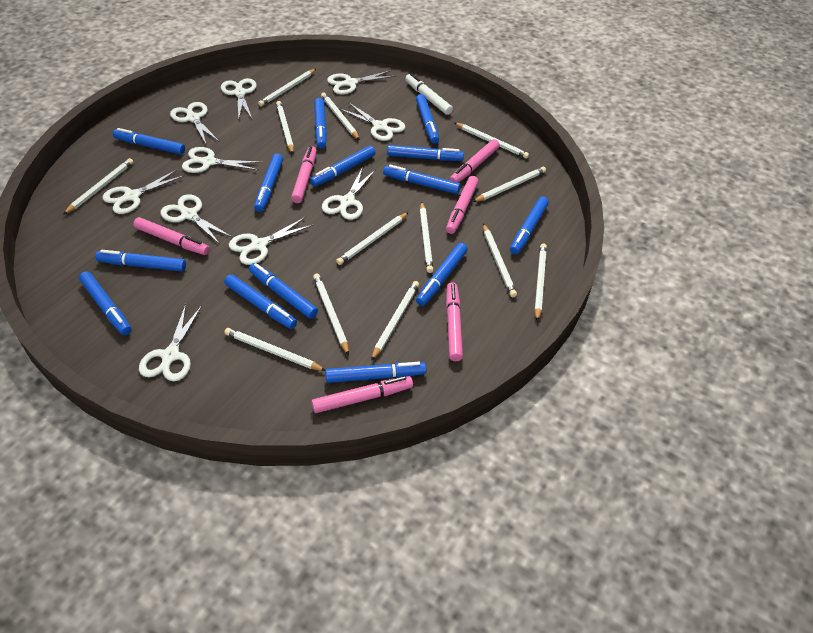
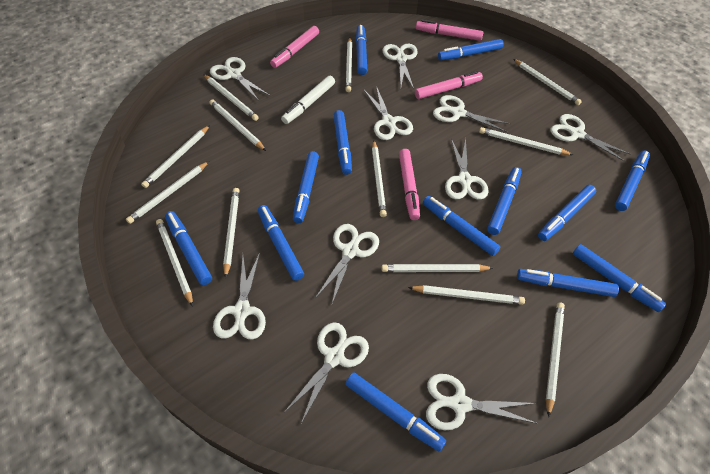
blue marker: [79,271,131,335] [96,250,186,272] [113,128,185,155] [224,274,297,329] [249,263,318,319] [254,153,283,212] [310,146,376,187] [314,98,327,148] [325,362,426,383] [383,165,461,194] [387,145,464,161] [416,94,439,144] [416,243,468,306] [510,197,549,254] = 14 -> [165,211,212,285] [258,205,304,281] [293,151,319,223] [333,110,352,175] [345,372,446,452] [356,25,367,75] [423,196,500,256] [438,39,504,60] [487,167,522,235] [517,269,619,297] [538,185,596,241] [573,244,666,312] [615,151,650,211] = 13
pink marker: [133,217,210,255] [291,146,317,203] [311,376,413,413] [446,176,479,234] [446,282,463,361] [450,139,500,183] = 6 -> [270,26,319,68] [399,149,420,220] [415,71,483,99] [416,20,484,41] = 4

